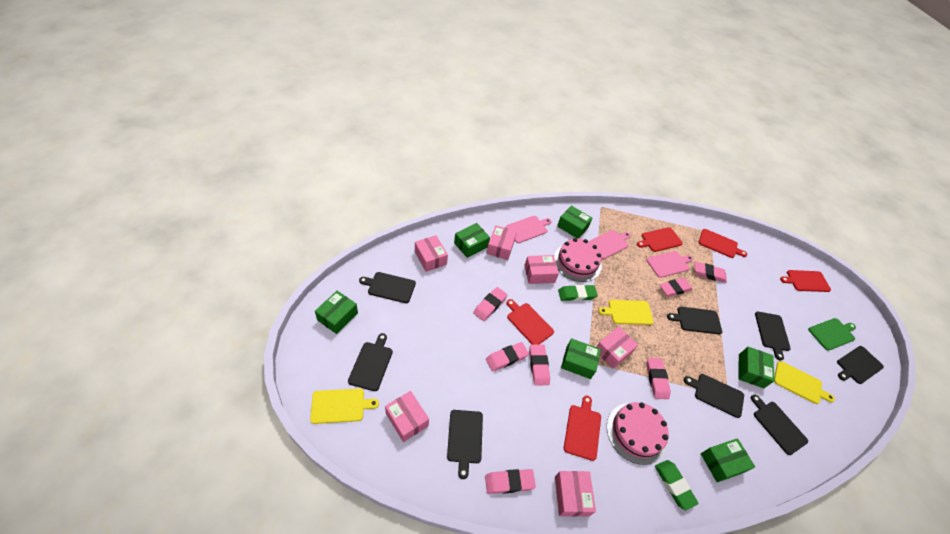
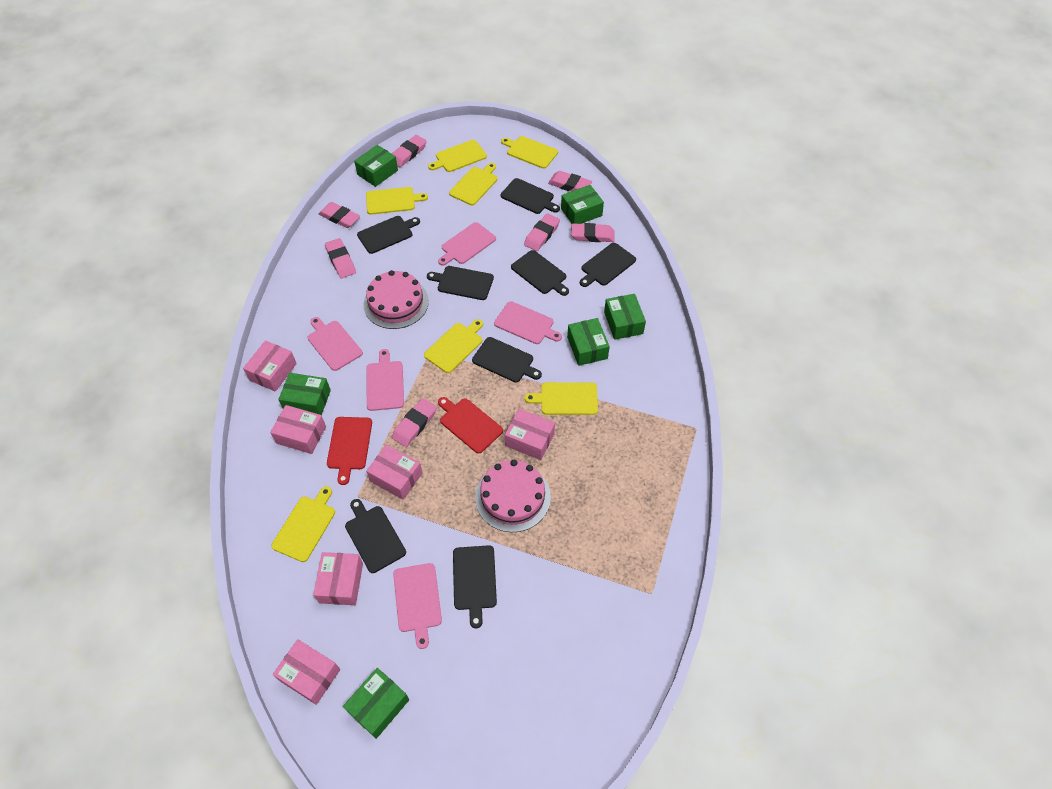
green cutting board: [808,318,856,351] = 1 -> none = 0
green eraser: [558,285,598,301] [655,460,699,510] = 2 -> none = 0
pink cutting board: [506,216,552,243] [589,230,631,259] [646,251,693,278] = 3 -> [308,317,363,371] [366,349,404,411] [393,563,442,649] [438,222,496,266] [494,301,562,344] = 5
red cutting board: [507,299,554,345] [564,396,601,461] [637,227,683,252] [699,229,747,258] [780,270,831,292] = 5 -> [327,417,372,485] [438,397,503,454] = 2
yellow cutting board: [310,389,379,424] [599,300,654,325] [774,361,835,404] = 3 -> [271,486,335,562] [366,187,428,215] [424,319,483,373] [428,140,487,172] [449,163,498,205] [501,136,558,169] [525,382,598,415] = 7

